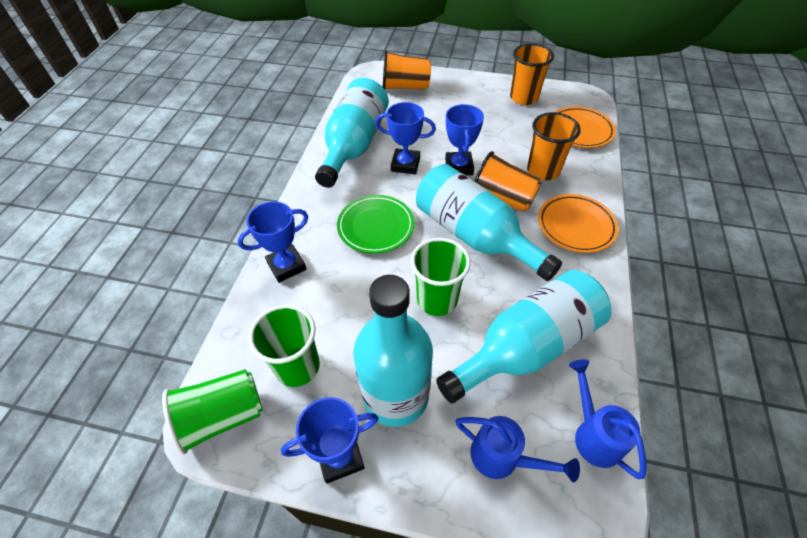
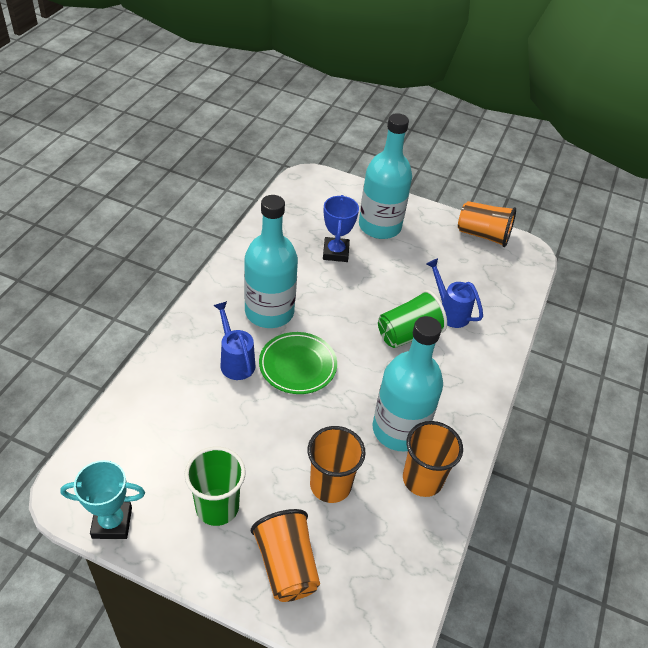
blue trophy: [238,202,308,283] [281,397,378,484] [375,102,436,174] [445,104,484,175] = 4 -> [323,195,359,262] = 1
green cup: [162,369,263,455] [249,304,320,387] [411,238,471,316] = 3 -> [184,447,246,526] [378,290,447,348] = 2
orange plate: [538,194,618,253] [555,106,616,148] = 2 -> none = 0
turquoise bottle: [315,78,389,188] [353,275,433,427] [416,164,562,281] [436,270,612,404] = 4 -> [244,195,298,328] [359,113,412,239] [373,316,443,451] = 3
turquoise trophy: none = 0 -> [60,460,145,539] = 1

